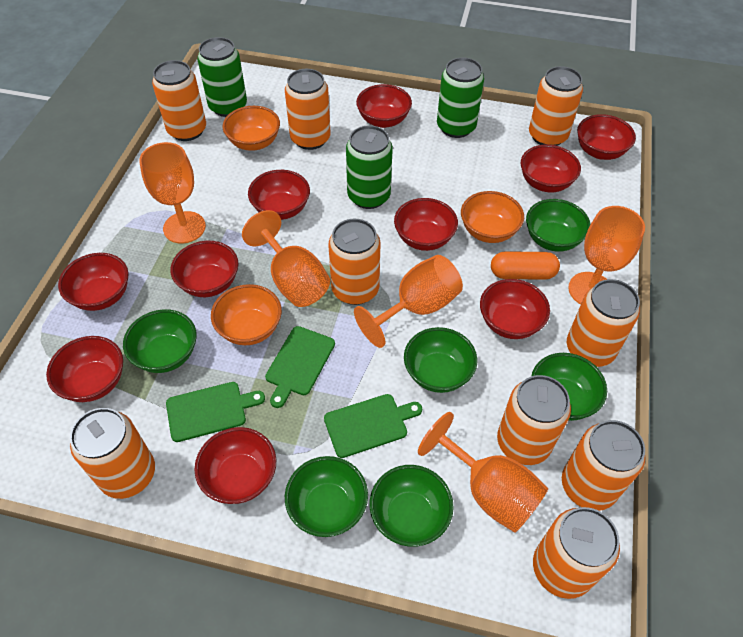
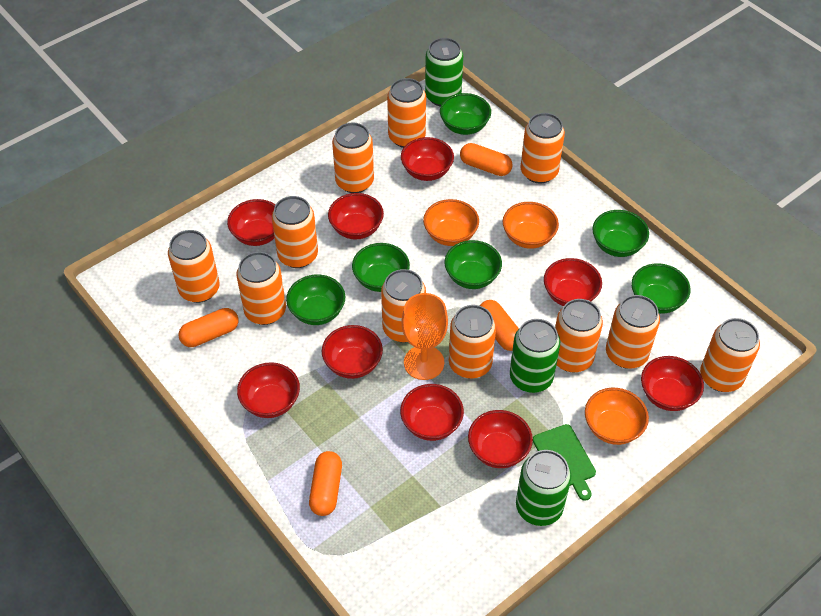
green cutting board: [166,382,265,442] [265,326,335,408] [324,394,422,458] = 3 -> [533,424,596,501] = 1
orange can: [70,408,155,499] [152,60,206,141] [285,69,330,150] [328,219,381,305] [497,375,571,465] [529,66,583,146] [533,507,620,599] [562,420,645,511] [567,279,640,367] = 9 -> [168,230,220,303] [236,252,286,325] [272,196,318,268] [332,123,374,193] [381,269,426,343] [387,78,426,148] [449,305,496,379] [520,113,565,184] [555,299,603,372] [606,295,660,369] [700,318,760,392] = 11
orange capsule: [491,251,560,280] = 1 -> [178,308,239,347] [309,451,342,516] [460,143,512,176] [480,300,519,351] = 4
orange goblet: [139,142,206,244] [242,210,330,307] [354,255,463,348] [418,412,549,533] [568,206,645,304] = 5 -> [402,293,448,380] = 1
red bowl: [46,336,123,402] [58,253,129,311] [170,241,239,297] [194,427,276,504] [248,170,310,220] [356,84,412,128] [394,198,458,251] [480,279,550,339] [521,145,581,192] [577,114,636,160] = 10 -> [227,199,275,246] [237,362,300,418] [322,325,383,379] [328,193,384,240] [400,384,464,441] [401,137,454,181] [468,410,533,468] [544,258,602,306] [641,356,704,411] = 9

